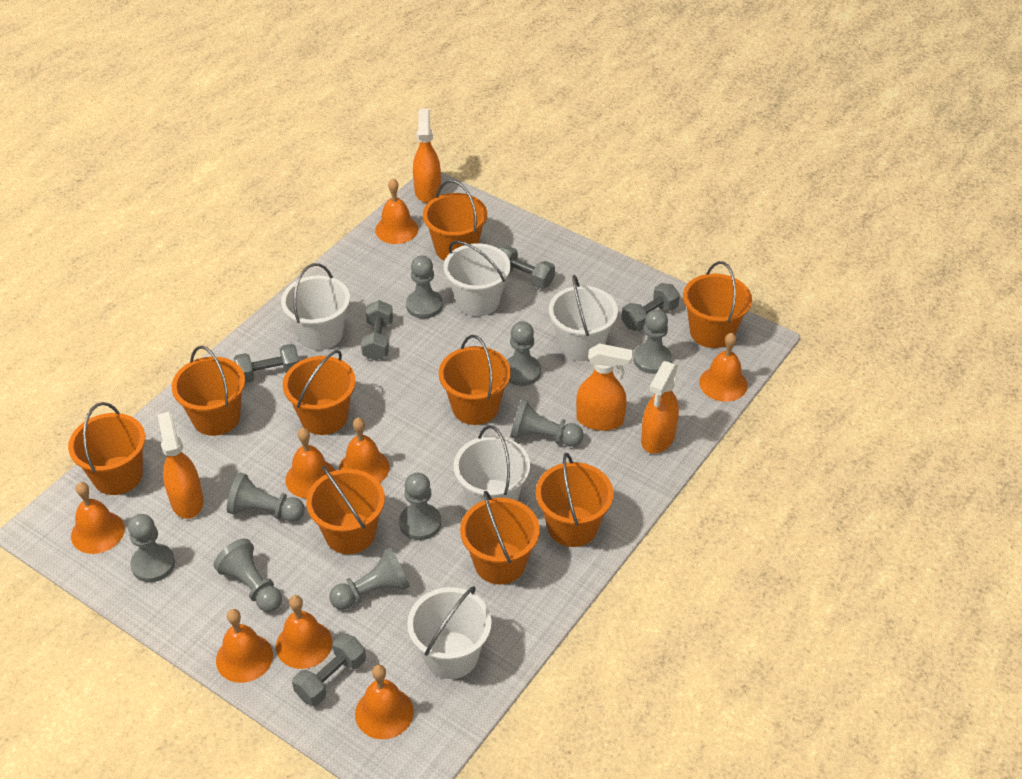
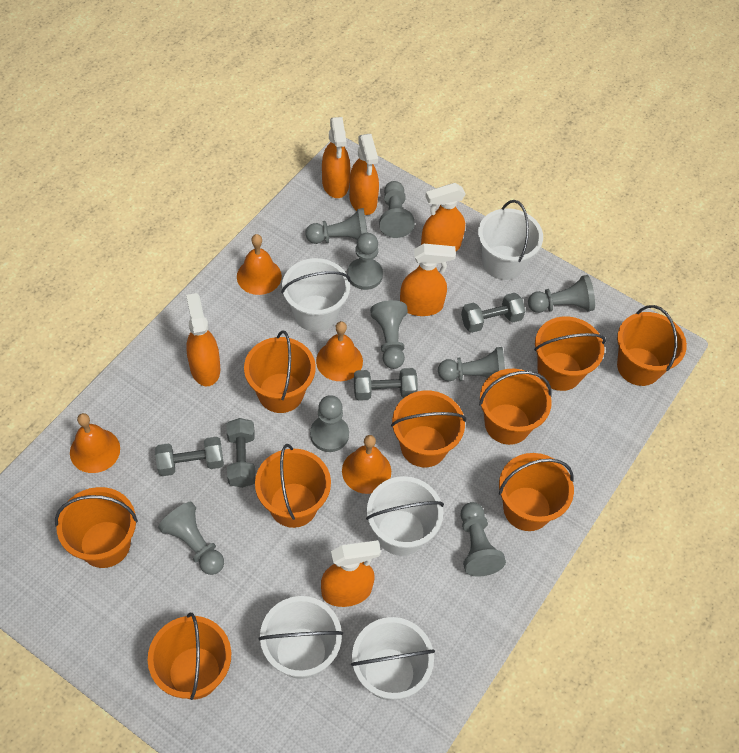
grey dumbbell: [234,344,299,383] [292,634,366,706] [361,300,393,360] [500,246,555,289] [621,283,680,331] = 5 -> [155,437,224,476] [227,418,256,488] [354,368,418,401] [461,293,525,333] = 4
orange bell: [71,482,125,554] [216,609,273,683] [276,595,332,669] [285,428,335,498] [339,418,390,483] [355,665,414,739] [375,178,418,244] [699,333,748,402] = 8 -> [70,413,120,473] [237,234,282,295] [316,321,363,381] [342,435,391,494] = 4
orange spray bottle: [157,412,204,519] [413,109,441,203] [576,343,633,431] [641,361,679,454] = 4 -> [186,293,220,386] [321,540,381,607] [322,117,350,198] [349,134,379,215] [400,244,456,316] [421,183,466,251] = 6

